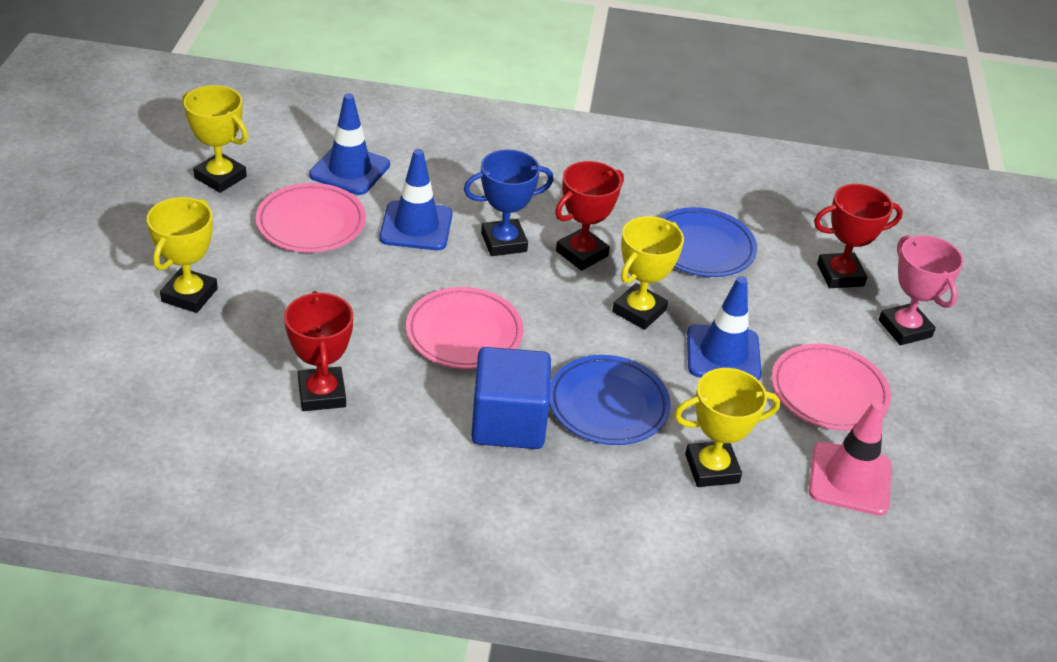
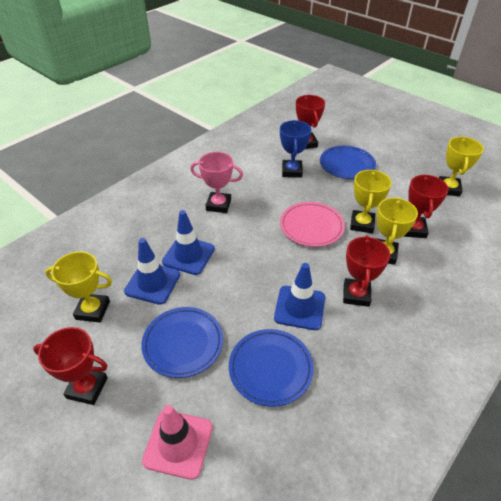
blue cube: [471,347,551,449] = 1 -> none = 0
blue plate: [550,355,671,445] [660,207,757,277] = 2 -> [142,307,223,378] [229,329,314,407] [320,146,376,179] = 3
pink plate: [256,183,366,252] [406,287,524,369] [772,344,891,431] = 3 -> [280,202,345,247] = 1
red trophy: [284,291,353,411] [555,161,624,271] [814,184,903,288] = 3 -> [33,327,108,405] [296,95,325,149] [343,235,390,307] [404,174,449,238] = 4

